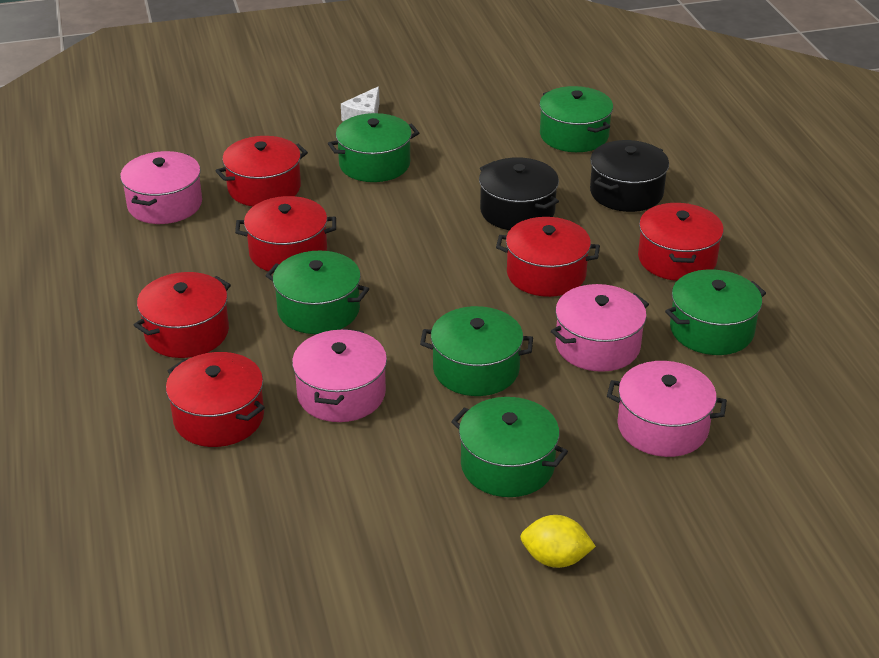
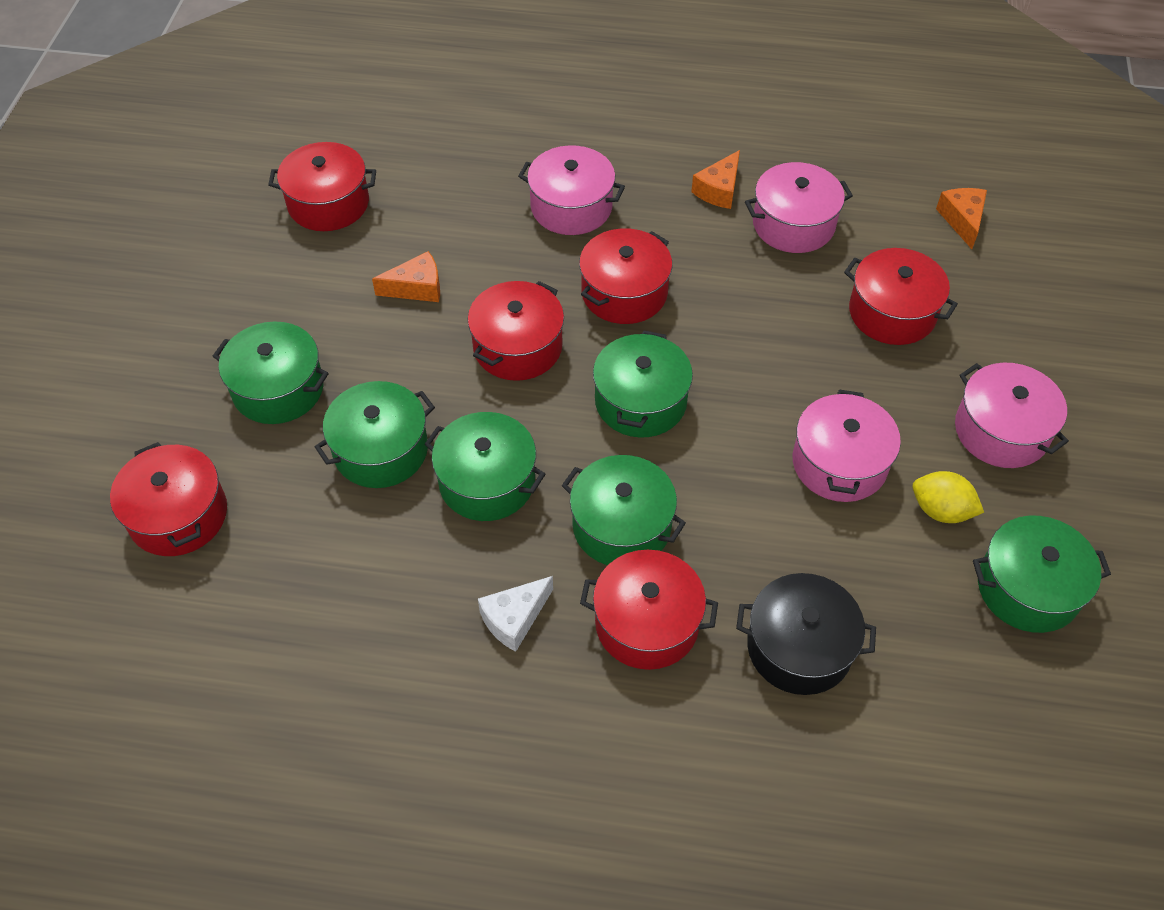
black pot: [479,157,559,230] [590,140,669,212] = 2 -> [736,573,876,695] = 1
orange cheese: none = 0 -> [372,251,440,302] [691,150,740,209] [936,188,987,249] = 3

